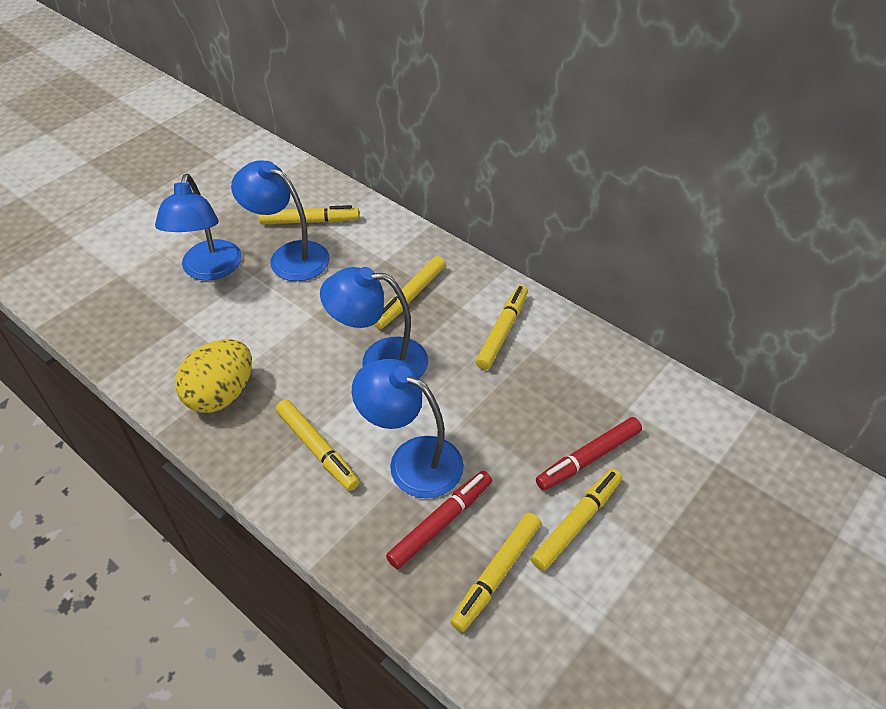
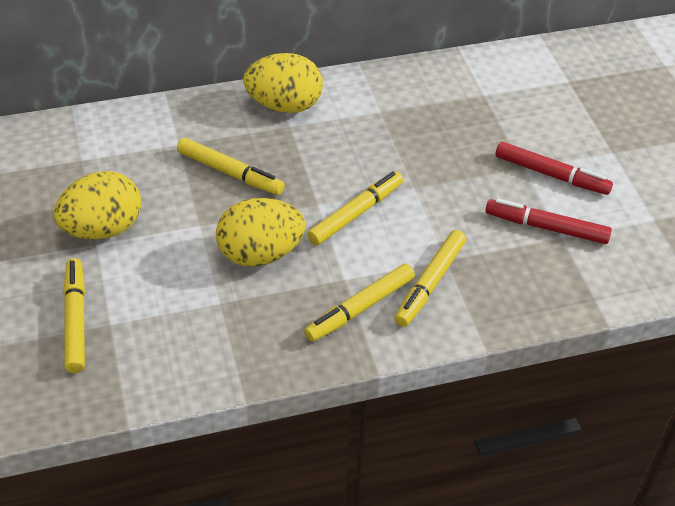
blue lamp: [155,174,242,281] [231,160,330,281] [320,267,428,378] [352,359,464,498] = 4 -> none = 0
yellow egg: [175,339,252,413] = 1 -> [53,171,141,239] [216,198,305,266] [243,53,323,113] = 3
yellow marker: [259,205,359,224] [276,399,360,491] [374,256,445,329] [451,513,541,632] [476,285,528,370] [531,469,622,571] = 6 -> [63,258,85,373] [177,138,285,195] [304,263,415,342] [307,171,403,246] [394,230,466,327] = 5

